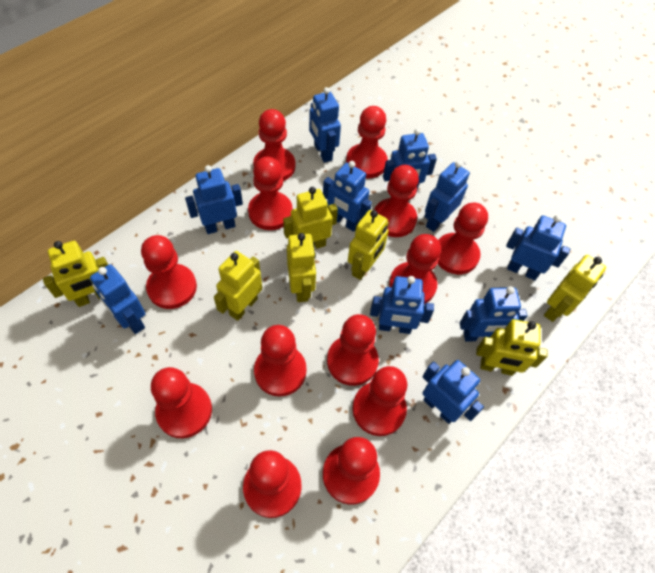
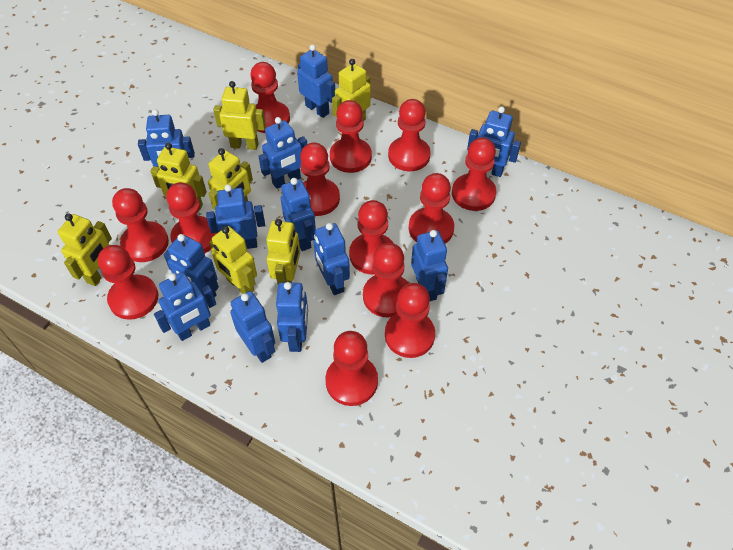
blue robot: [90,264,145,334] [185,165,243,234] [309,87,341,163] [323,161,372,232] [370,276,434,334] [383,128,437,193] [422,360,484,424] [424,161,470,232] [460,286,527,342] [506,215,570,280] = 10 -> [138,109,195,167] [154,272,216,341] [163,234,219,298] [206,184,265,249] [230,291,275,363] [258,117,307,189] [276,282,308,352] [281,178,316,251] [297,44,335,118] [313,223,350,295] [411,230,448,302] [467,106,521,177] = 12

